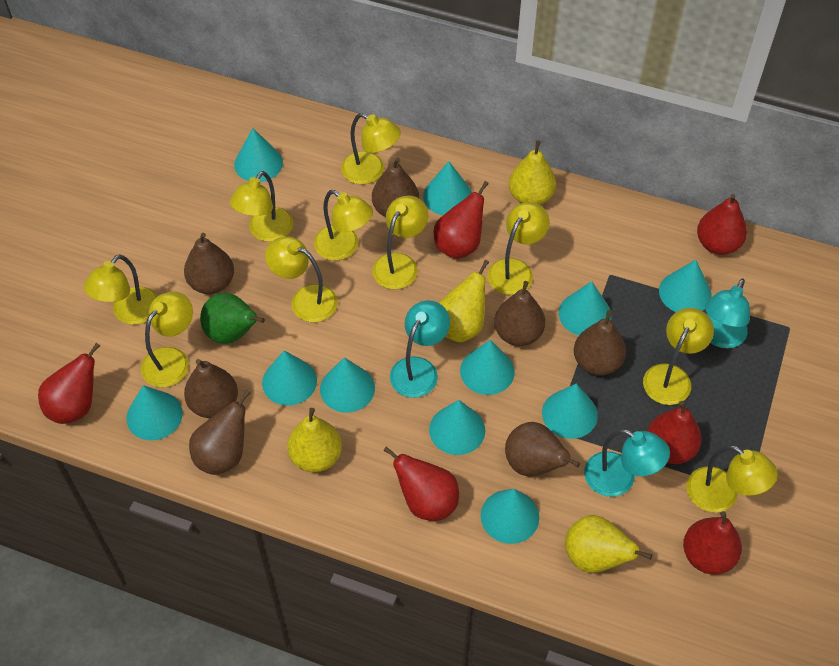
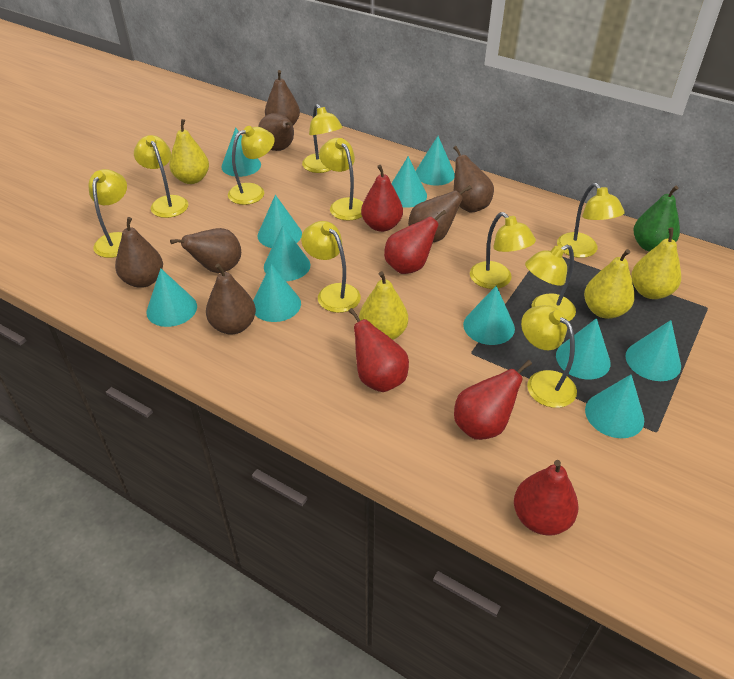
red pear: [38,342,100,424] [383,446,459,521] [434,181,489,259] [647,401,701,464] [683,511,742,575] [697,194,747,255] = 6 -> [349,308,409,392] [361,165,403,232] [384,210,446,274] [454,360,532,440] [514,460,579,536] = 5
turquoise lamp: [390,300,450,398] [584,429,670,497] [705,278,750,348] = 3 -> none = 0

